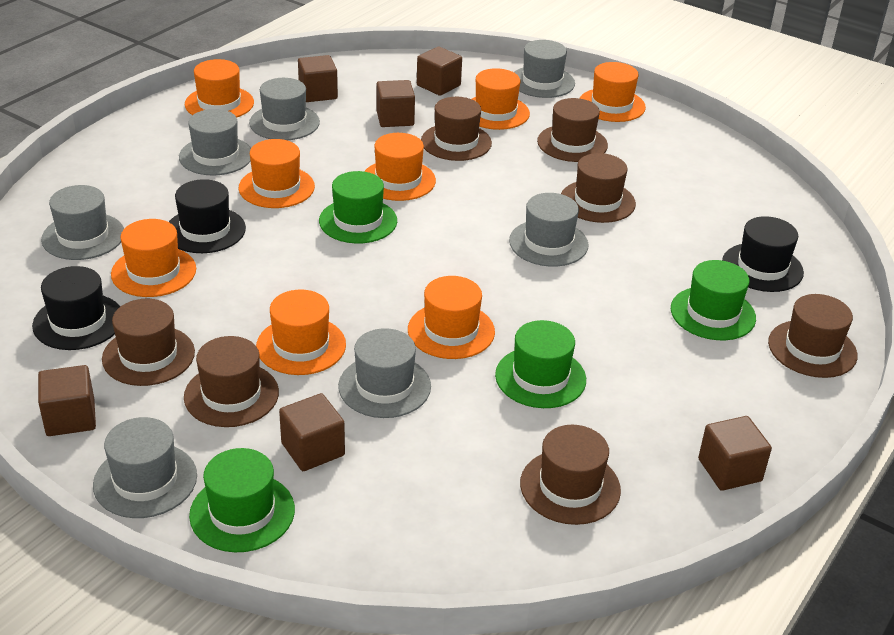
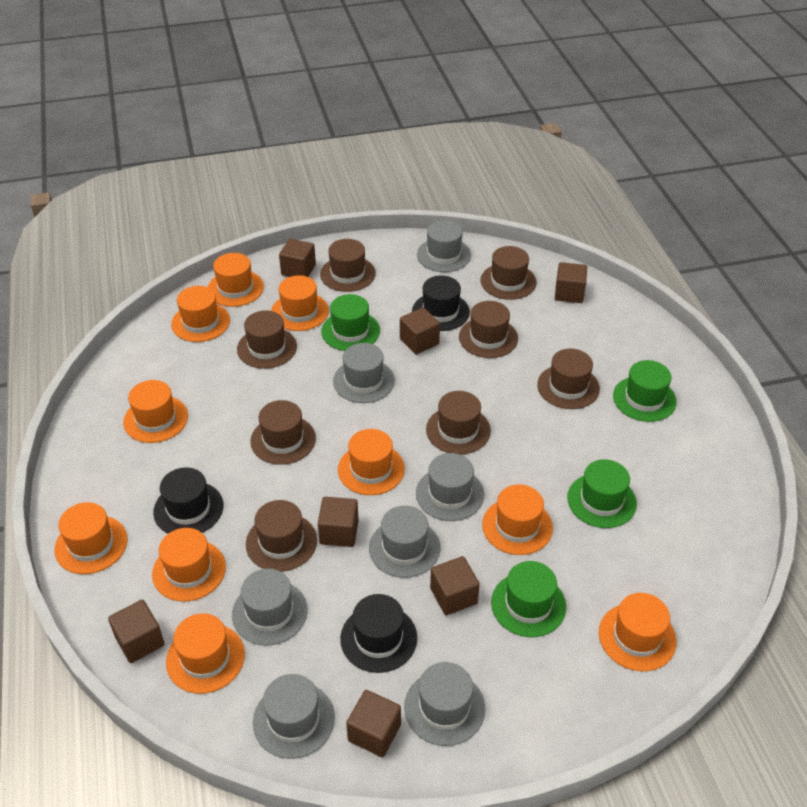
brown cube: [38,365,96,436] [279,393,345,471] [298,55,338,102] [376,80,415,127] [417,46,462,96] [698,416,772,491] = 6 -> [108,599,165,663] [279,239,316,277] [318,497,359,547] [346,690,401,757] [400,307,440,354] [430,556,480,615] [555,262,587,303] = 7
brown hat: [102,299,195,386] [184,336,279,427] [421,97,492,161] [520,425,621,525] [537,98,608,162] [561,153,636,223] [768,294,858,378] = 7 -> [237,310,297,369] [246,500,317,572] [250,400,316,465] [320,239,376,292] [426,391,491,454] [459,301,518,358] [481,246,536,300] [537,349,600,409] = 8
orange hat: [111,219,196,297] [185,59,254,118] [239,139,315,208] [256,290,346,375] [364,133,436,201] [408,276,495,359] [472,68,530,130] [579,62,646,122] = 8 -> [55,502,128,574] [123,380,188,443] [152,528,226,602] [166,613,245,694] [171,286,230,342] [208,253,264,307] [271,275,329,331] [338,429,405,495] [482,484,553,555] [599,593,676,671] = 10

